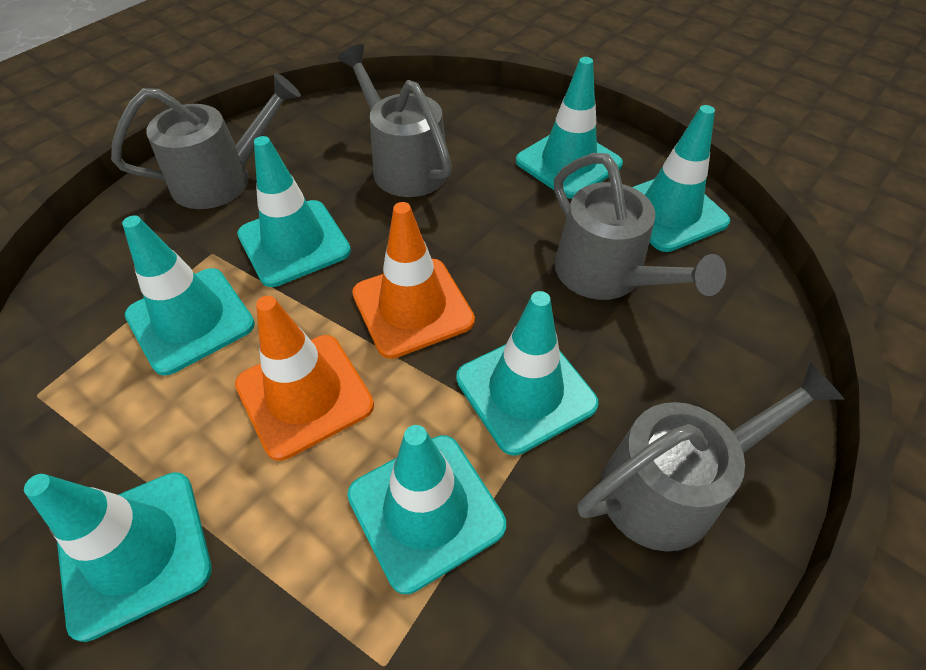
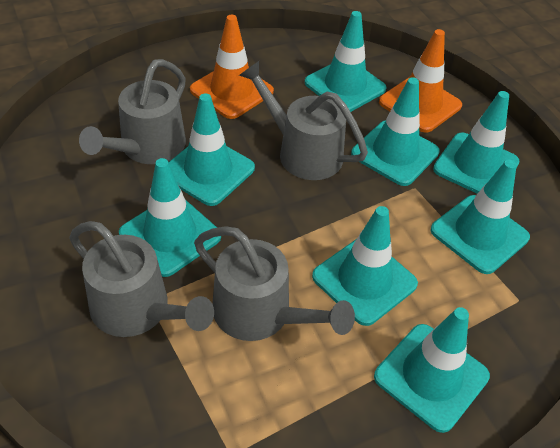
turquoise traffic cone: [24,472,212,642] [122,215,255,375] [237,136,351,287] [347,425,506,594] [456,291,599,456] [516,57,623,199] [632,105,730,252] = 7 -> [119,158,221,277] [169,93,255,206] [305,11,387,112] [312,206,418,326] [351,77,440,186] [374,307,490,433] [430,160,530,274] [433,91,519,194] = 8

